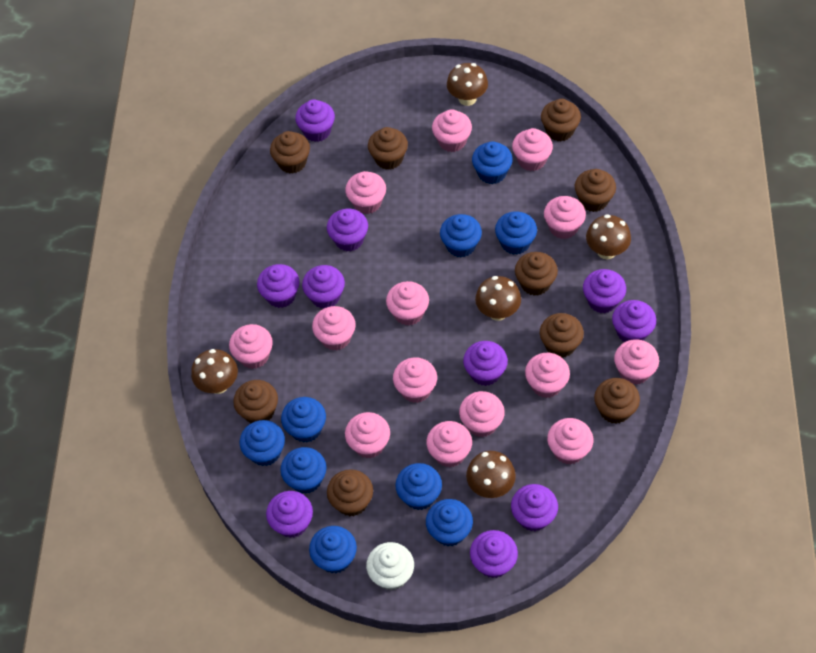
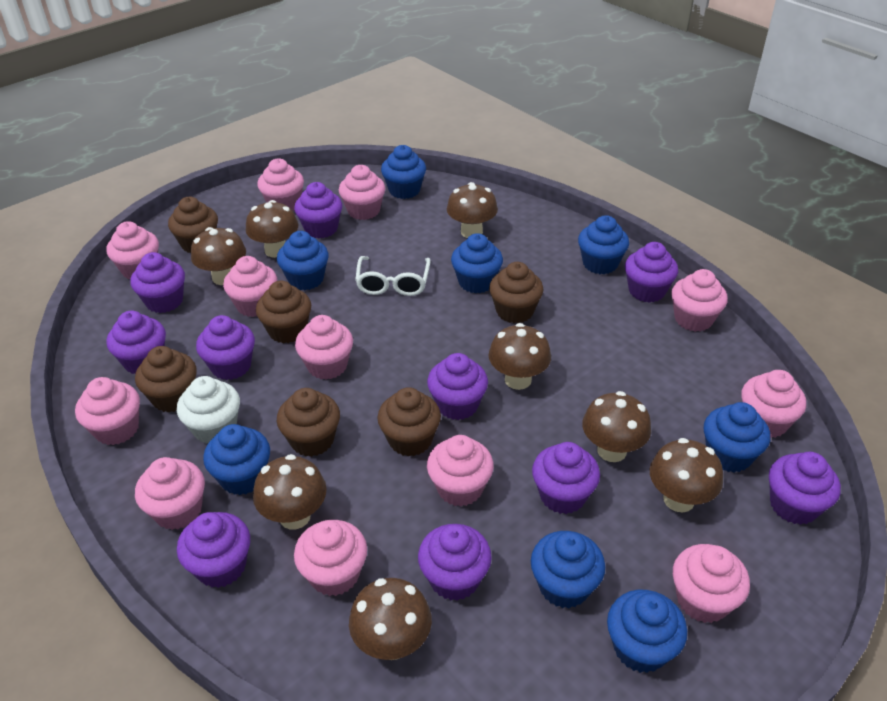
blue cupcake: [240,420,285,466] [280,447,326,494] [281,397,326,443] [309,526,357,573] [395,463,442,510] [426,499,473,546] [440,214,482,257] [472,141,513,184] [495,211,537,255] = 9 -> [203,424,270,495] [277,231,329,290] [381,145,426,199] [451,233,503,293] [531,531,605,608] [578,215,629,274] [607,590,687,673] [704,402,770,472] = 8
brown cupcake: [233,380,278,423] [270,131,310,174] [327,469,373,516] [368,127,408,170] [515,252,558,296] [540,313,584,358] [541,99,581,141] [575,169,616,212] [594,378,640,424] = 9 -> [135,346,197,413] [168,197,218,253] [256,281,311,343] [277,388,340,457] [377,387,441,457] [489,262,543,323] = 6
brown mushroom: [191,349,238,394] [447,63,488,106] [466,451,516,498] [475,276,521,321] [586,214,631,259] = 5 -> [191,227,246,285] [246,200,298,258] [253,454,327,529] [349,578,432,660] [447,182,498,238] [489,323,551,390] [582,391,651,462] [650,438,723,512] = 8
pink cupcake: [229,324,273,369] [312,306,356,350] [345,171,386,214] [345,412,390,458] [386,281,429,326] [393,357,437,403] [426,421,472,467] [432,109,472,152] [459,391,505,437] [512,128,553,171] [525,353,570,398] [544,196,586,239] [547,418,593,465] [614,339,659,385] = 14 -> [75,377,140,445] [106,221,159,279] [135,457,205,530] [223,256,277,317] [257,159,304,211] [294,520,367,596] [295,315,353,380] [339,165,385,220] [427,435,494,507] [671,269,728,332] [673,544,750,623] [741,370,806,438] = 12
white glasses: none = 0 -> [355,256,431,296] = 1

